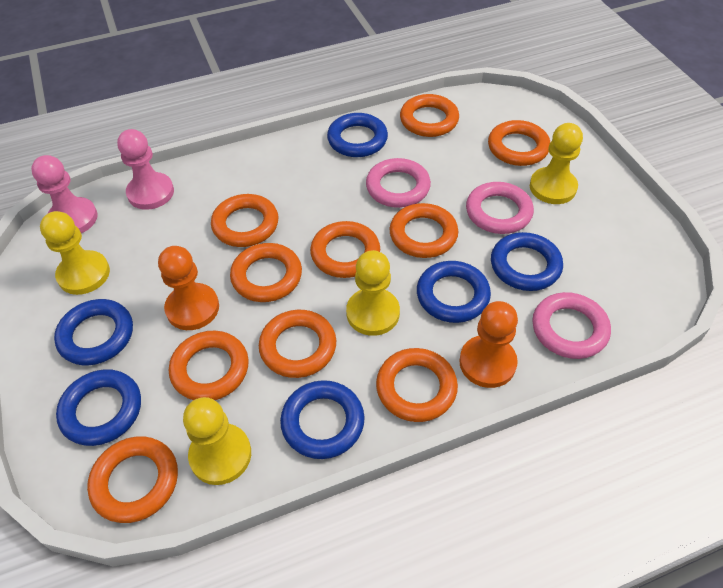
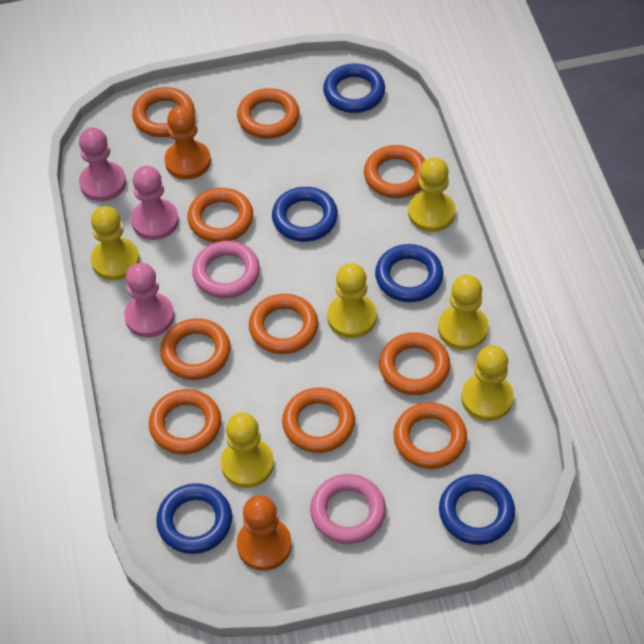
blue ring: [54,299,133,365] [56,369,141,446] [280,380,365,459] [327,113,388,157] [417,261,491,323] [491,232,563,291] = 6 -> [156,483,232,554] [272,187,338,242] [323,63,385,113] [375,244,444,302] [439,474,515,545] = 5
pink pawn: [31,155,98,233] [117,129,174,210] = 2 -> [79,128,126,201] [124,263,174,337] [131,166,179,240] = 3
pink ring: [366,158,431,208] [466,182,534,234] [532,292,611,359] = 3 -> [192,241,260,298] [310,474,386,544] = 2
yellow pawn: [40,211,110,295] [183,397,251,485] [346,250,400,336] [530,123,583,204] = 4 -> [91,206,140,280] [221,413,274,488] [327,263,377,338] [408,157,455,232] [438,275,488,350] [461,345,514,421] = 6

